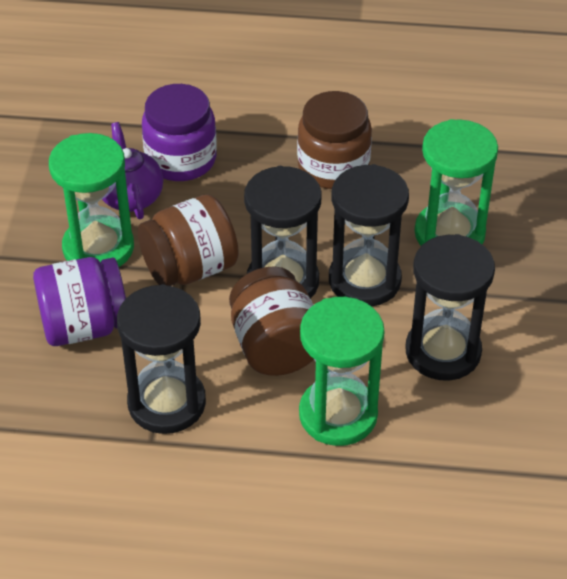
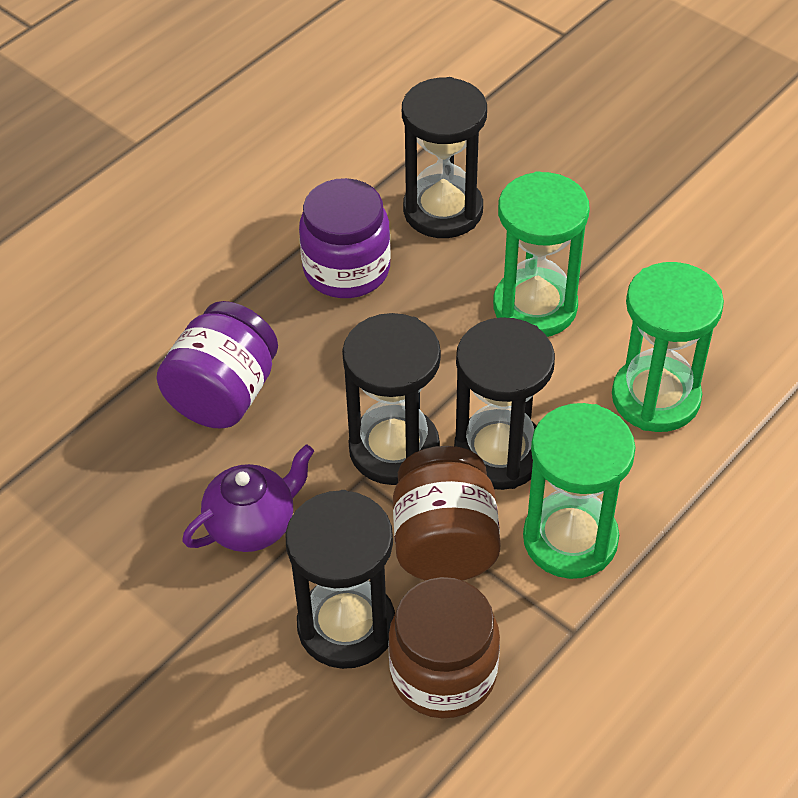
brown jar: [138,195,239,286] [229,266,314,376] [297,91,372,189] = 3 -> [388,577,500,718] [393,446,501,581] = 2

